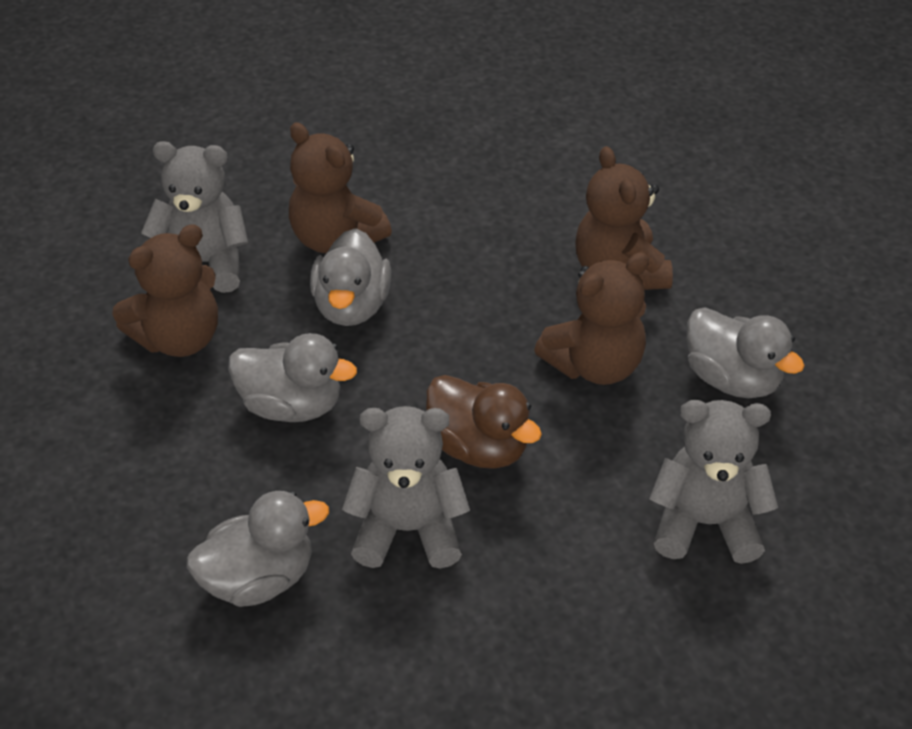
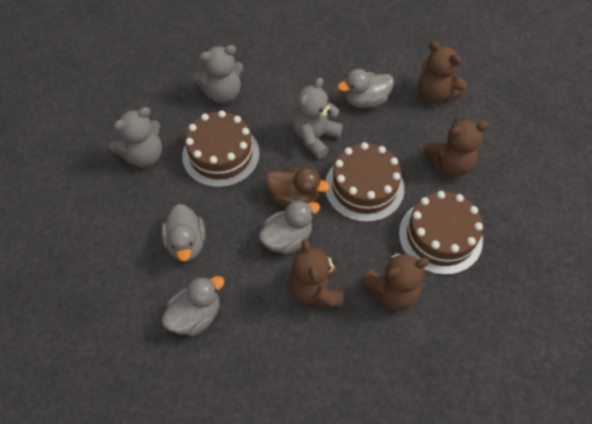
brown cake: none = 0 -> [182,111,260,188] [325,142,404,222] [399,191,483,275] = 3

